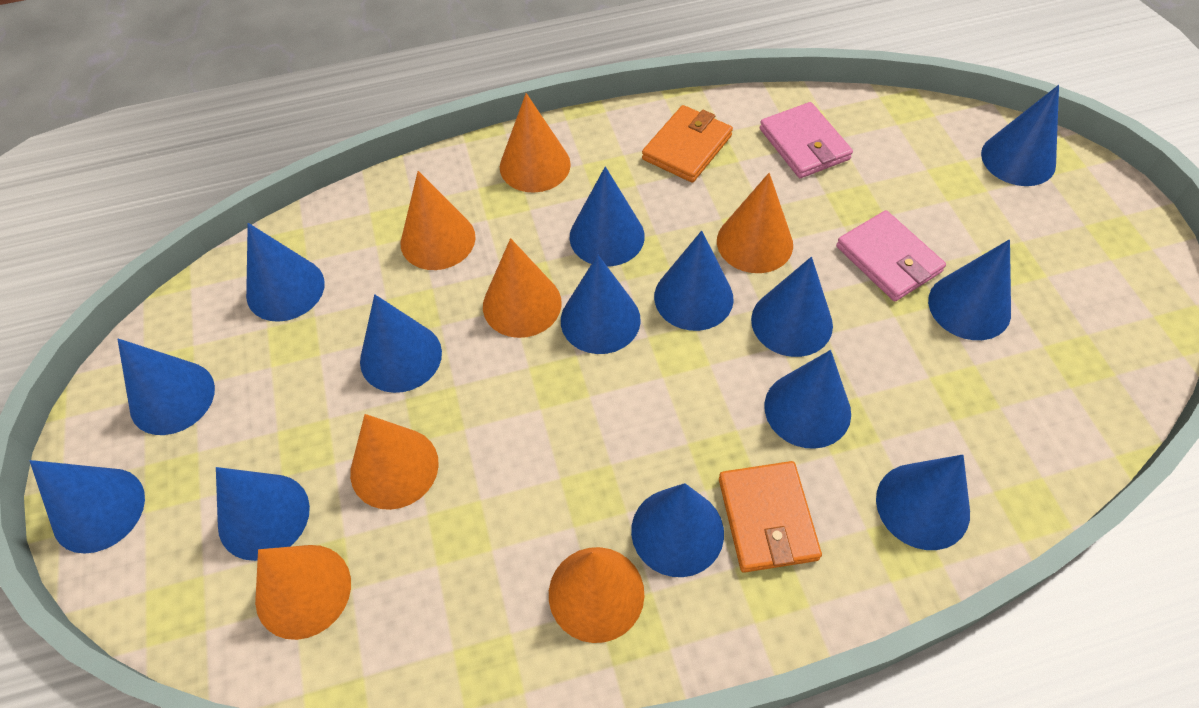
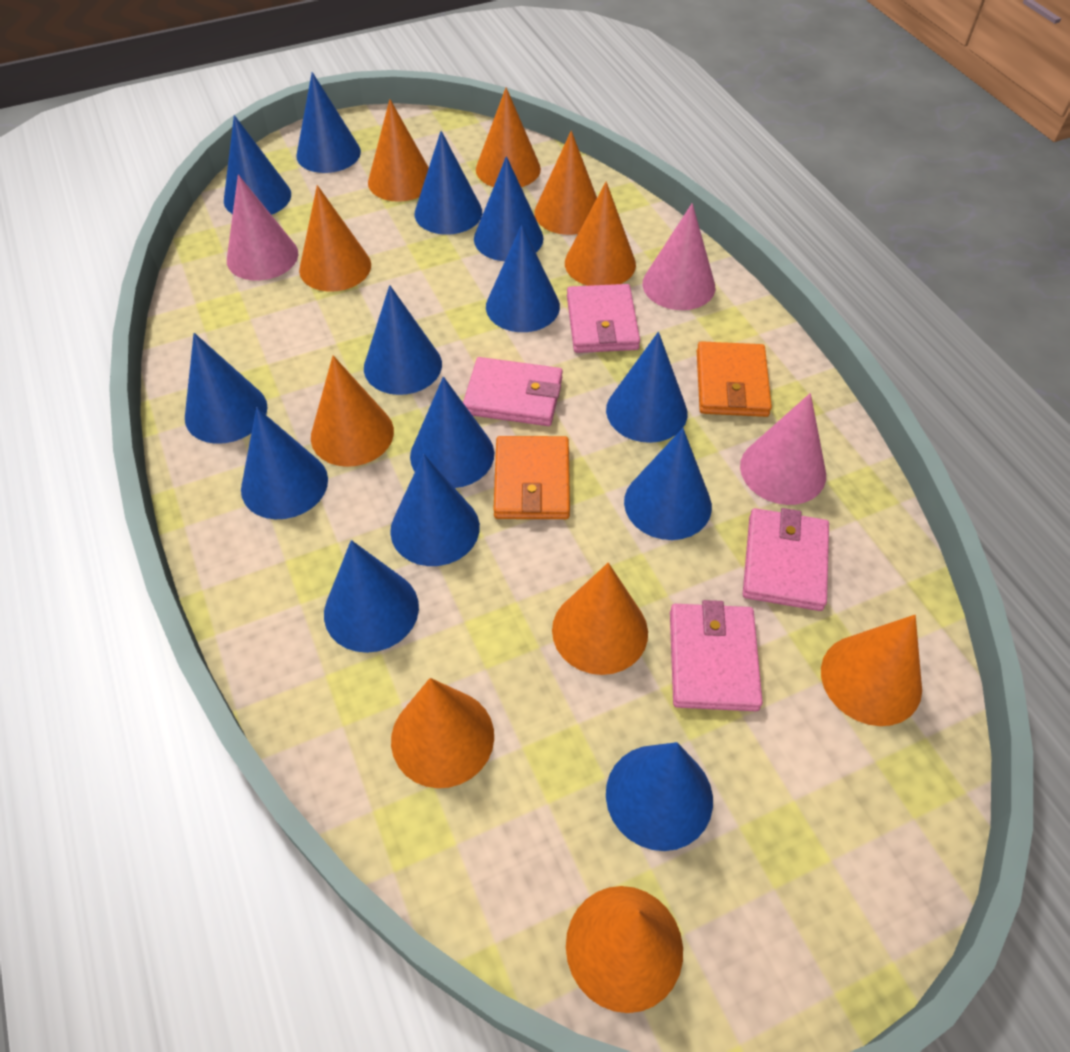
orange cone: [255,545,351,640] [350,414,439,510] [400,171,476,270] [483,238,562,338] [500,93,571,193] [549,547,645,643] [717,173,793,273] = 7 -> [299,185,371,292] [311,355,394,467] [368,99,429,202] [391,678,494,788] [476,87,541,187] [535,131,597,235] [552,563,648,675] [565,181,636,286] [566,886,683,1013] [821,615,922,726] = 10
pink cone: none = 0 -> [227,175,299,280] [642,203,715,310] [740,393,826,505] = 3
pink wallet: [760,102,853,178] [836,210,946,301] = 2 -> [463,357,563,426] [567,284,640,353] [670,600,763,711] [743,508,829,611] = 4

